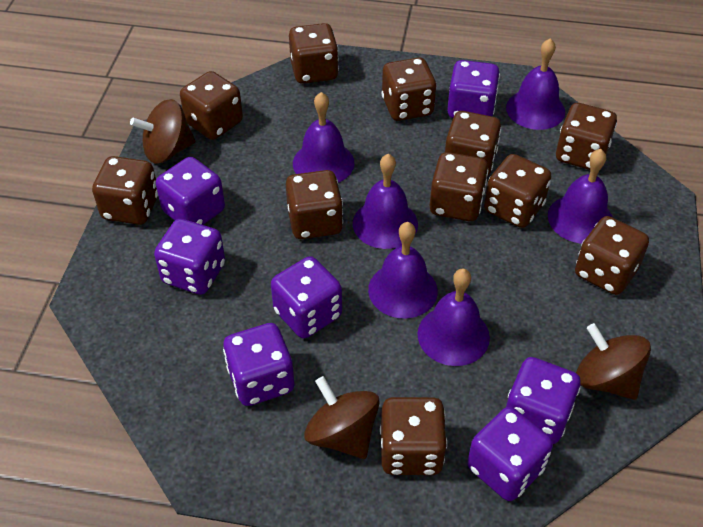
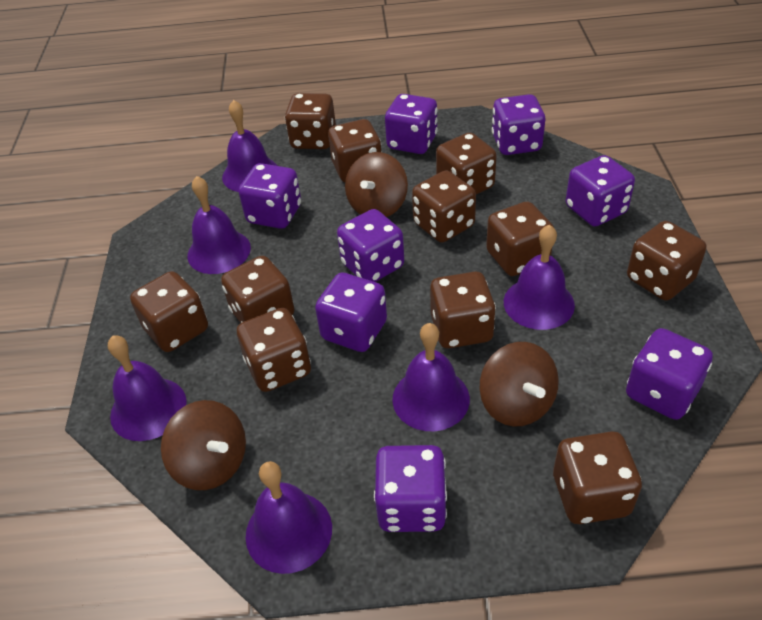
purple dice: [154,219,225,295] [156,157,225,225] [223,323,294,406] [271,256,342,338] [447,60,500,118] [467,407,553,501] [506,357,581,444] = 7 -> [239,163,301,229] [315,272,387,352] [337,209,404,282] [374,445,447,532] [385,94,438,154] [492,94,545,155] [566,155,635,226] [626,328,713,420] = 8

